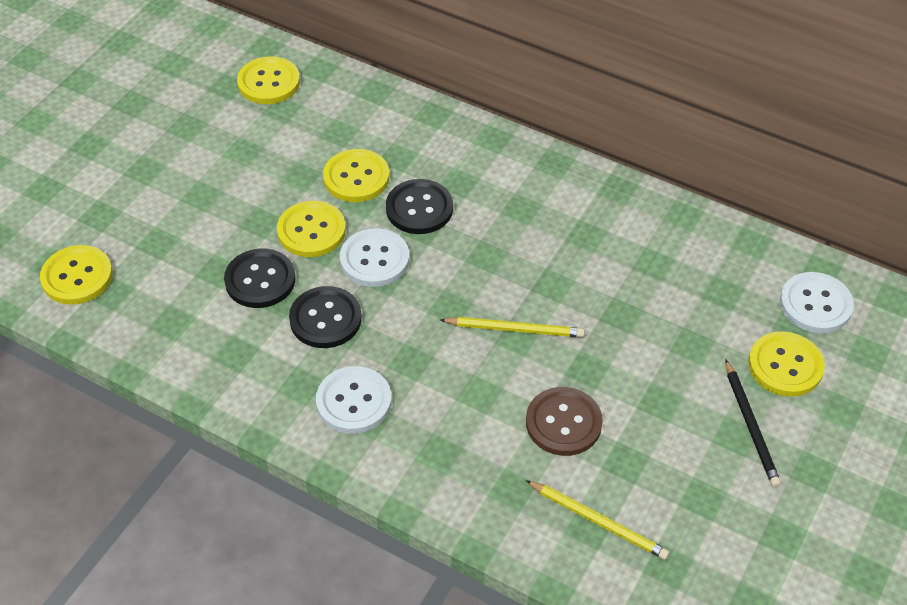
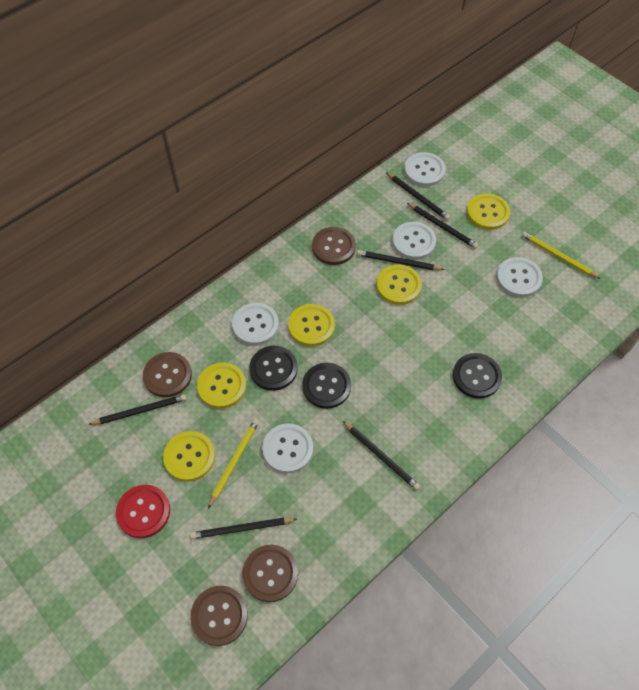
black pencil: [726,360,781,487] = 1 -> [88,394,187,425] [190,518,297,539] [342,421,420,490] [357,250,445,270] [386,172,450,220] [407,203,478,249] = 6
brown button: [526,387,603,456] = 1 -> [143,352,192,397] [190,586,248,646] [243,545,298,602] [312,227,356,265] = 4
red button: none = 0 -> [116,485,170,538] = 1
white button: [316,366,392,434] [340,228,409,287] [780,272,854,333] = 3 -> [232,303,279,345] [262,423,313,473] [392,222,436,260] [404,152,446,187] [496,257,543,297] = 5

